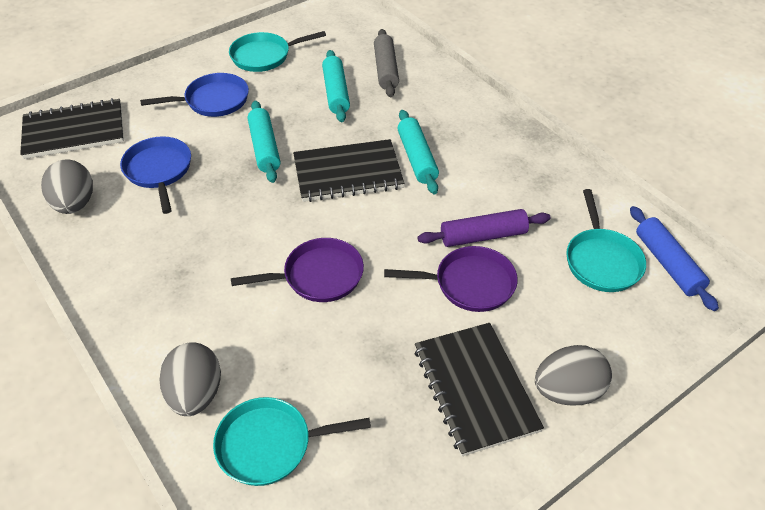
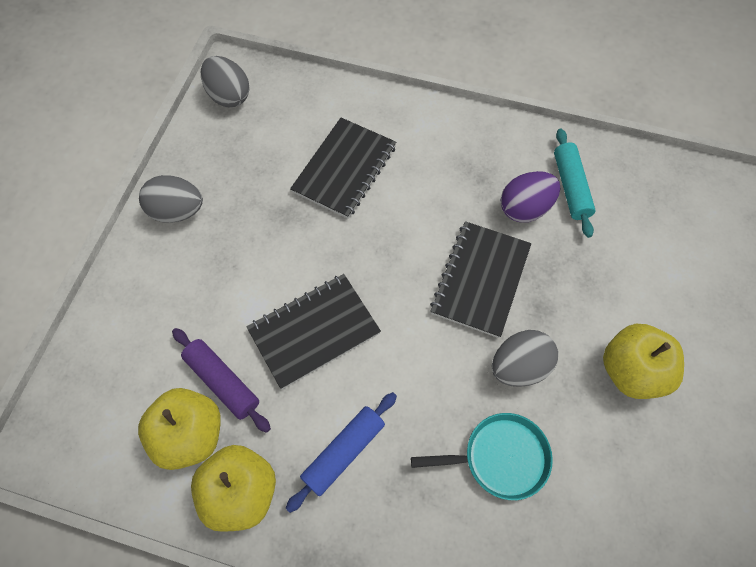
blue pan: [120,136,191,214] [140,73,249,117] = 2 -> none = 0
grey rolling pin: [374,29,399,97] = 1 -> none = 0
purple egg: none = 0 -> [501,171,560,222] = 1
purple pan: [231,238,364,302] [384,246,518,312] = 2 -> none = 0
turquoise pan: [213,397,371,486] [229,31,326,72] [566,189,646,292] = 3 -> [411,413,553,500] = 1
turquoise rolling pin: [248,101,280,183] [322,50,350,122] [397,110,439,194] = 3 -> [554,128,596,238] = 1
yellow apple: none = 0 -> [138,388,221,470] [191,445,276,532] [603,324,684,399] = 3

